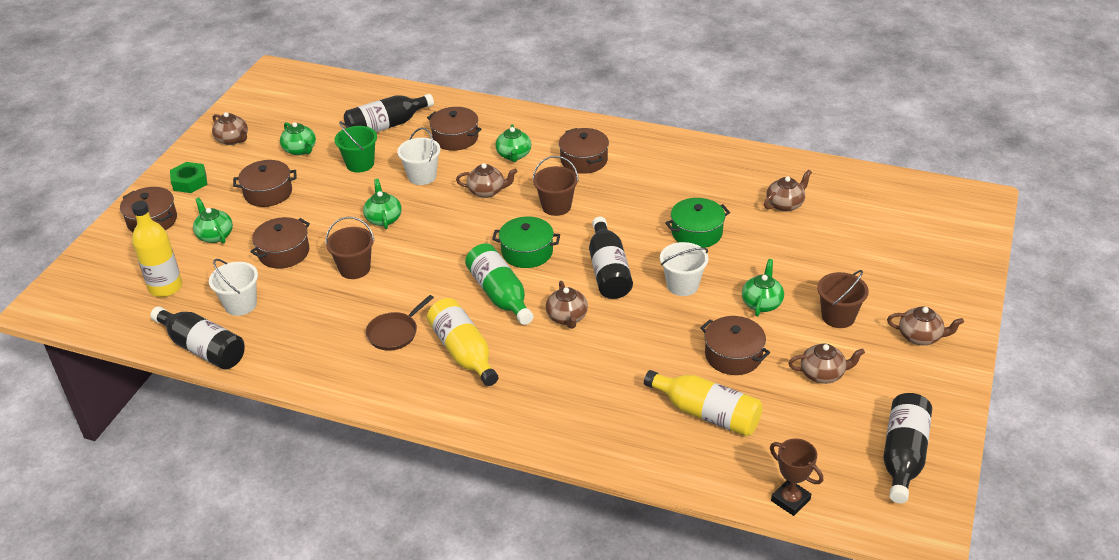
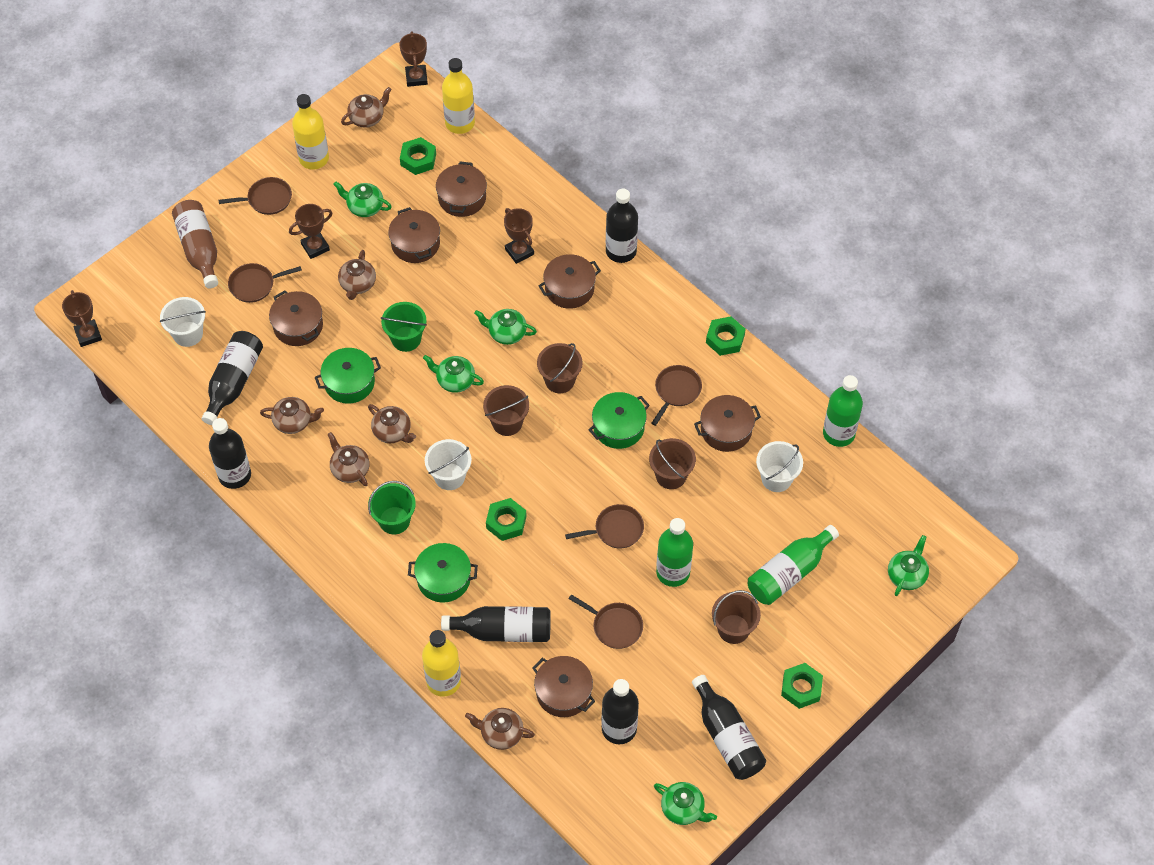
black bottle: [150,306,245,370] [344,94,434,132] [589,216,633,299] [883,393,932,504] = 4 -> [202,331,263,425] [209,418,251,489] [441,606,551,642] [601,679,639,744] [606,189,638,263] [692,675,766,780] = 6
brown bottle: none = 0 -> [172,200,218,288] = 1
brown bucket: [325,217,375,279] [533,156,579,216] [817,270,869,328] = 3 -> [483,385,529,436] [537,343,583,393] [649,438,696,489] [712,590,761,644] = 4
brown pan: [366,295,434,351] = 1 -> [219,177,292,215] [228,263,302,303] [565,504,644,548] [569,594,643,649] [651,365,702,426] = 5
brown trophy: [770,438,823,516] = 1 -> [62,290,102,347] [289,204,332,259] [399,31,428,87] [504,208,534,264] = 4
green bottle: [465,243,534,325] = 1 -> [656,518,693,587] [748,525,839,605] [823,375,863,447] = 3
green bucket: [335,121,377,173] = 1 -> [368,481,416,534] [381,302,427,352] = 2
green nut: [170,162,207,193] = 1 -> [400,137,436,175] [486,498,527,541] [706,316,746,356] [781,663,823,709] = 4
green pot: [492,217,560,268] [665,198,730,248] = 2 -> [315,348,381,404] [408,543,478,602] [589,392,650,449] = 3

